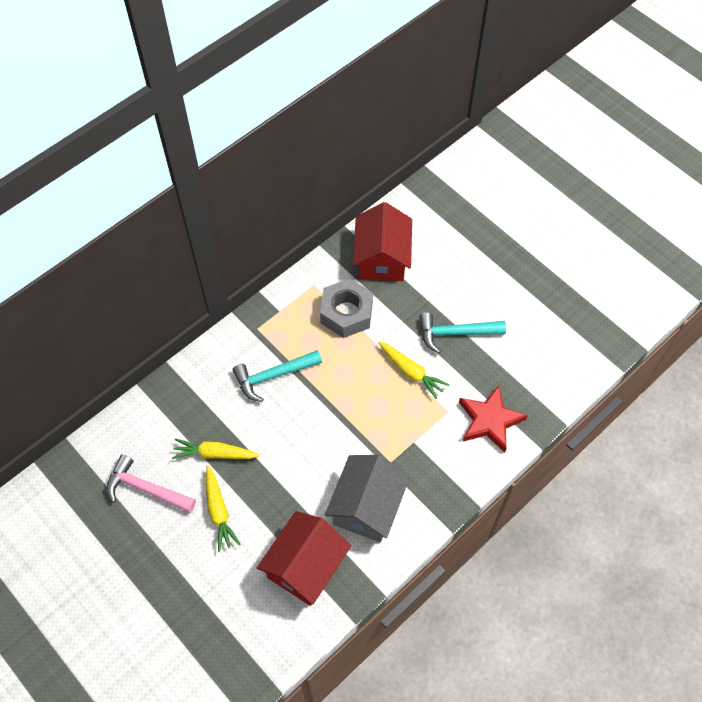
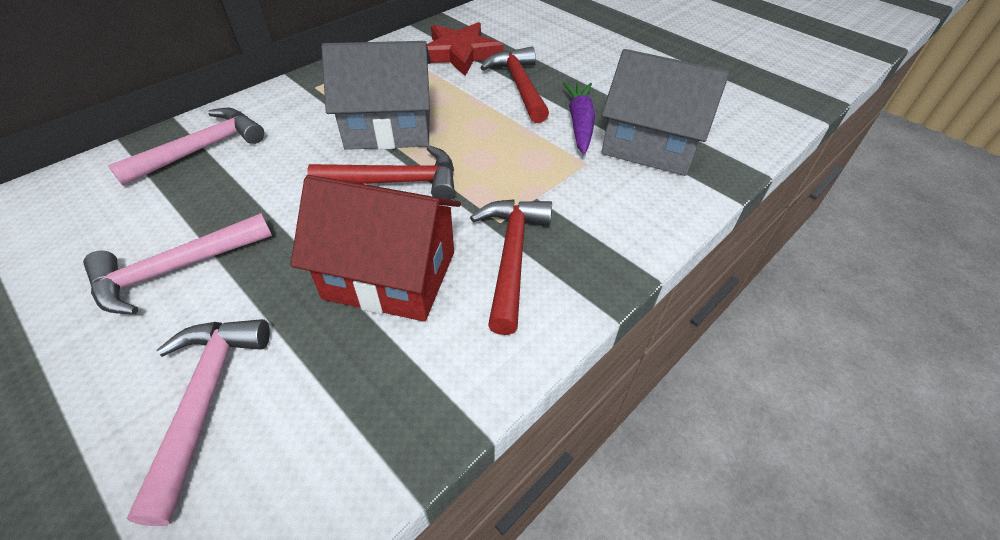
grey house: [325,455,410,542] = 1 -> [321,41,431,150] [602,49,730,176] = 2
grey nut: [320,278,373,338] = 1 -> none = 0
pink hammer: [107,454,196,513] = 1 -> [83,213,272,314] [108,108,264,186] [127,319,270,526] = 3
purple carrot: none = 0 -> [563,82,595,154] = 1
red hammer: none = 0 -> [307,145,455,200] [470,199,552,335] [480,47,549,123] = 3
red house: [257,511,351,606] [353,202,412,281] = 2 -> [290,175,461,321] = 1
turquoise hammer: [233,350,322,402] [419,312,506,354] = 2 -> none = 0
yellow carrot: [172,438,260,459] [206,466,241,552] [379,342,449,399] = 3 -> none = 0

